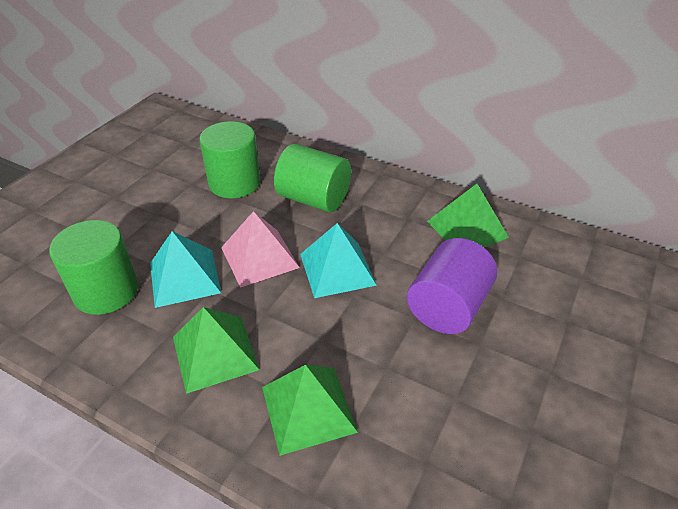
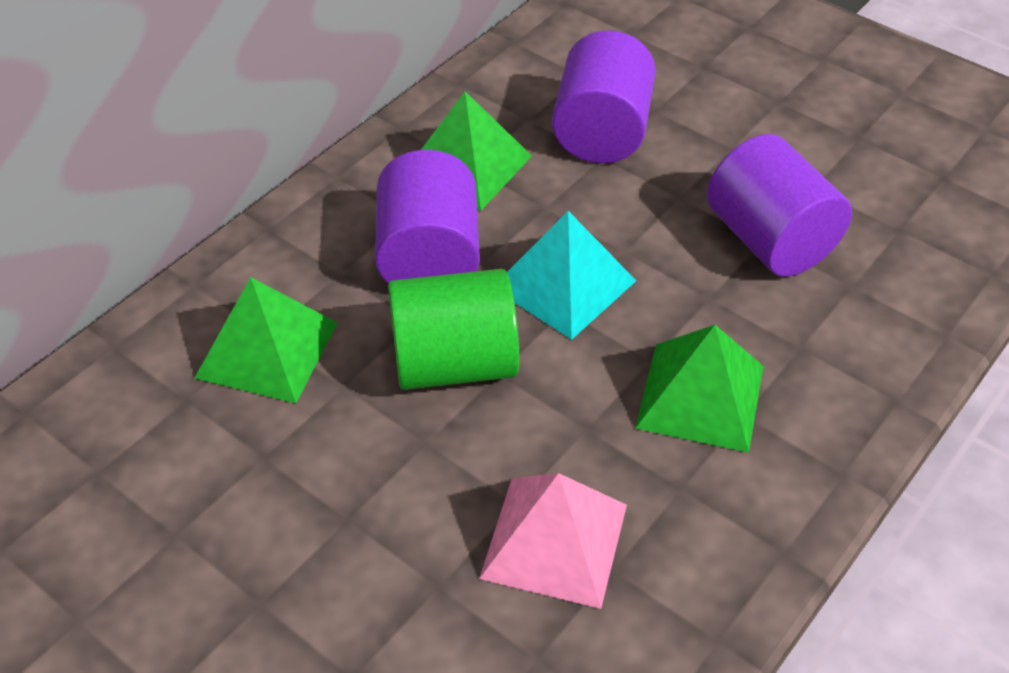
green cylinder: [49,220,138,315] [199,121,261,198] [274,144,351,212] = 3 -> [388,269,519,390] = 1
purple cylinder: [407,238,497,334] = 1 -> [375,150,480,284] [552,30,656,163] [707,134,852,277] = 3
turquoise pyramid: [150,231,221,308] [300,223,377,298] = 2 -> [507,211,636,340] = 1

